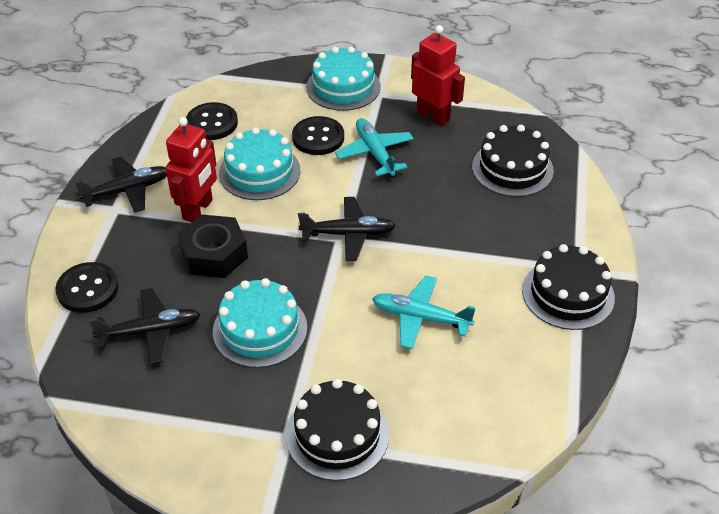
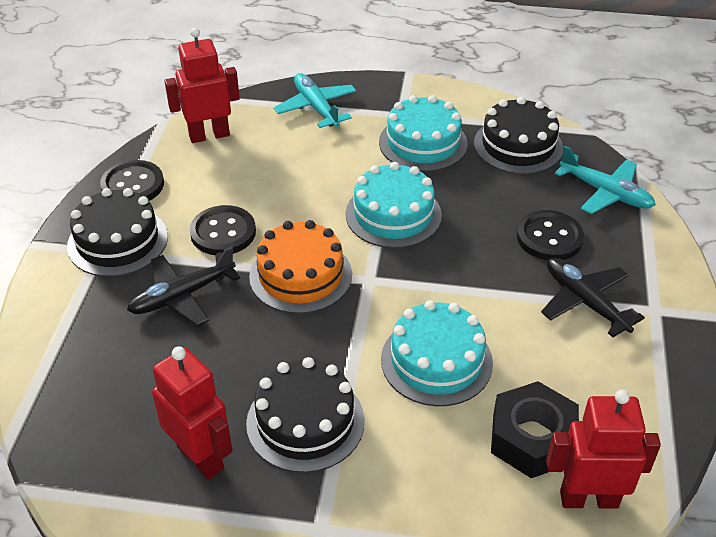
black plane: [74,157,167,213] [89,288,201,364] [298,197,396,261] = 3 -> [127,247,240,326] [541,258,645,337] = 2
orange cake: none = 0 -> [249,220,352,314] = 1
red robot: [165,117,217,222] [411,25,465,126] = 2 -> [152,347,233,480] [165,28,240,143] [546,390,661,509] = 3

